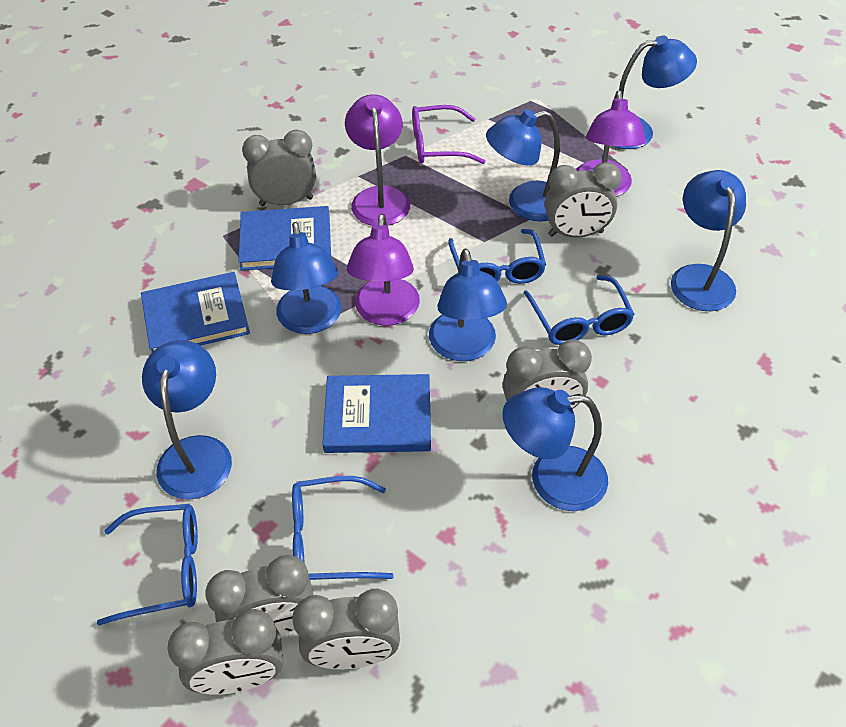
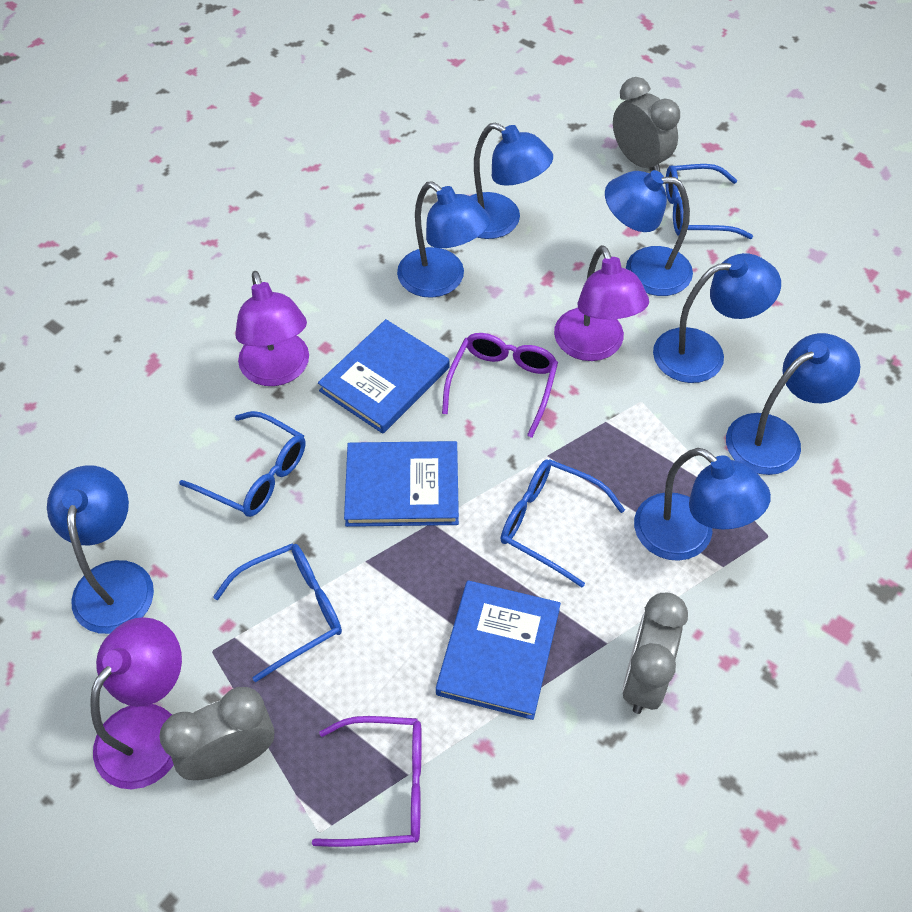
grey clock: [167,609,284,695] [205,555,314,636] [242,130,316,206] [292,588,400,669] [503,340,592,409] [545,162,621,238] = 6 -> [159,687,274,780] [613,77,680,173] [622,593,688,714] = 3
purple glasses: [412,105,486,164] = 1 -> [312,716,422,847] [442,333,558,438] = 2

